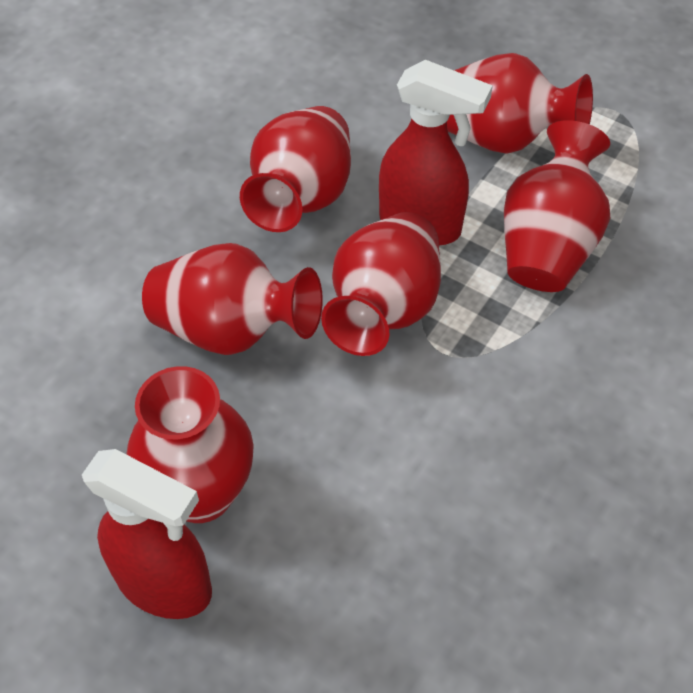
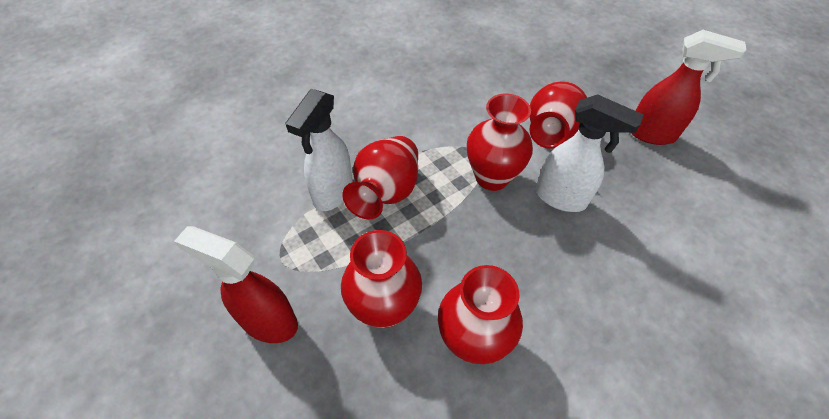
red vase: [126,366,254,523] [142,243,323,355] [240,106,351,232] [321,212,441,356] [447,53,593,154] [504,120,610,292] = 6 -> [341,230,422,328] [342,136,418,219] [438,265,523,364] [467,94,533,191] [530,81,587,149] = 5
white spray bottle: none = 0 -> [285,89,353,211] [536,94,644,212] = 2

